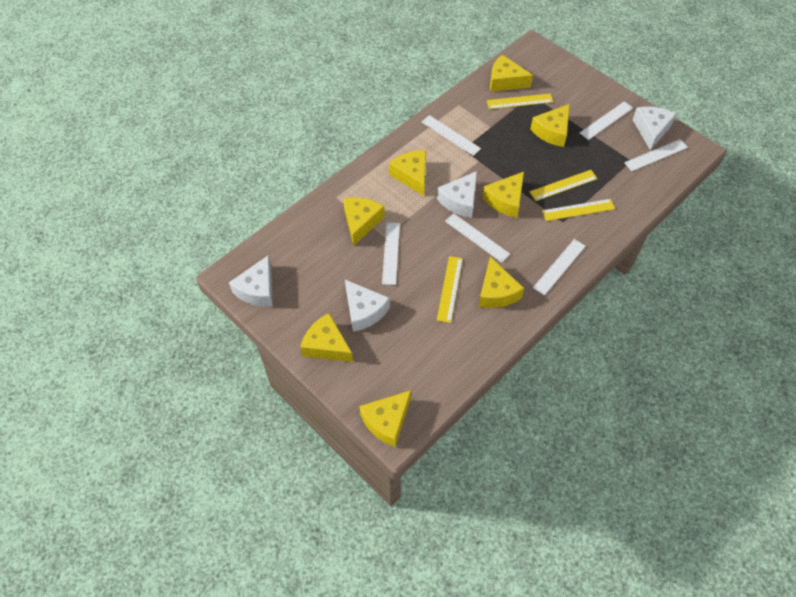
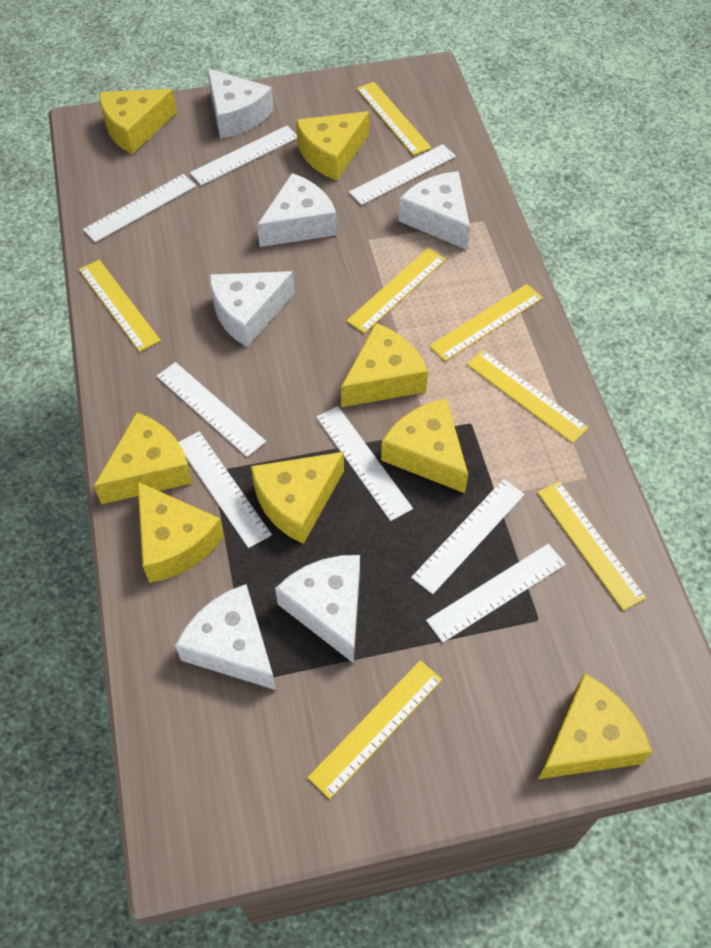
white cheese: [229,255,273,307] [345,280,390,332] [437,171,477,218] [632,107,676,150] = 4 -> [175,584,276,690] [207,68,273,139] [209,271,295,347] [257,173,337,247] [275,555,360,663] [399,171,470,250] = 6
white ruler: [382,222,400,285] [422,115,481,156] [445,213,510,263] [533,239,586,295] [580,101,633,140] [624,139,688,171] = 6 -> [83,174,196,242] [157,362,266,457] [178,431,272,548] [190,126,297,185] [316,406,413,521] [349,144,456,205] [411,479,525,594] [426,544,566,643] = 8
yellow ruler: [437,256,463,323] [487,94,553,109] [530,170,598,201] [542,199,615,221] = 4 -> [79,260,161,352] [308,660,442,799] [346,248,446,333] [357,82,431,155] [429,284,543,361] [467,350,589,443] [537,481,646,611] = 7

